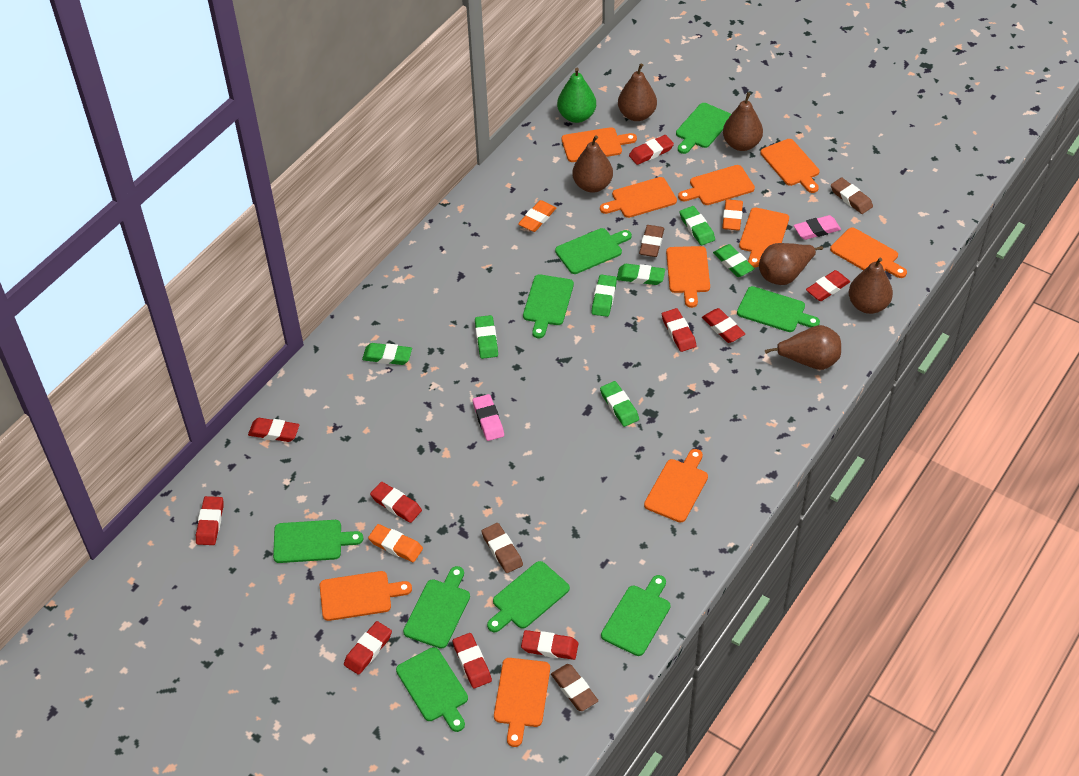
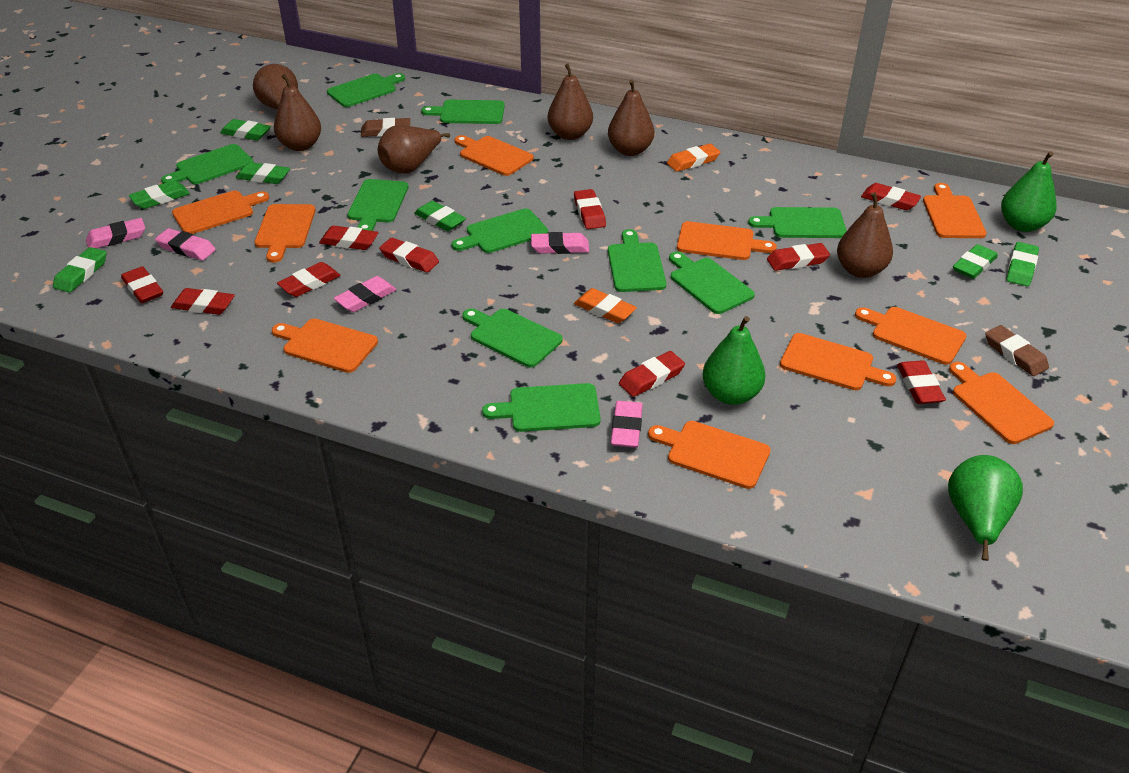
brown eraser: [482,523,523,573] [551,664,598,711] [639,225,664,257] [831,178,873,214] = 4 -> [361,118,410,137] [985,325,1049,376] = 2
green cutting board: [273,520,363,563] [396,647,468,732] [403,566,470,649] [487,561,570,632] [523,274,574,338] [555,228,632,274] [601,575,671,656] [676,103,731,154] [737,286,820,332] = 9 -> [161,144,254,184] [327,73,405,107] [347,179,409,231] [421,100,505,124] [452,208,548,253] [462,308,562,368] [482,383,601,432] [608,229,666,292] [669,252,755,314] [748,207,847,238] = 10
green pear: [557,68,596,123] = 1 -> [703,316,765,405] [948,455,1023,561] [1001,151,1056,232] = 3
orange eraser: [368,524,423,562] [518,200,556,232] [722,199,743,231] = 3 -> [574,288,637,323] [667,144,720,172] = 2
pink eraser: [473,394,504,441] [794,215,841,240] = 2 -> [86,218,145,248] [155,228,216,260] [333,276,397,312] [531,232,589,254] [611,401,643,448] = 5

